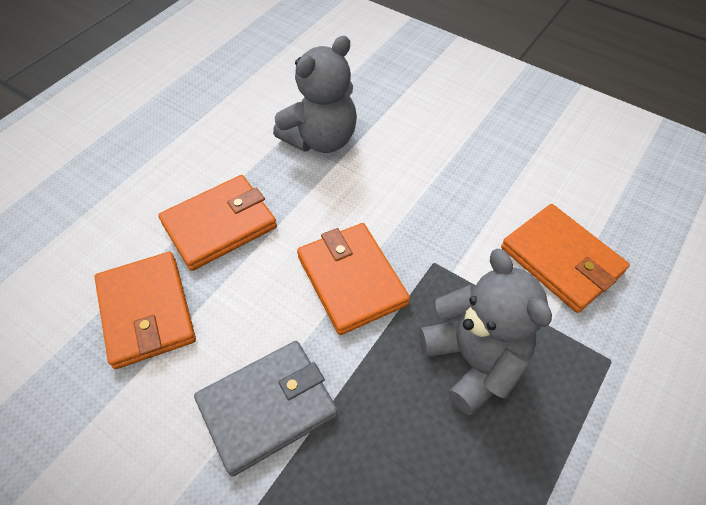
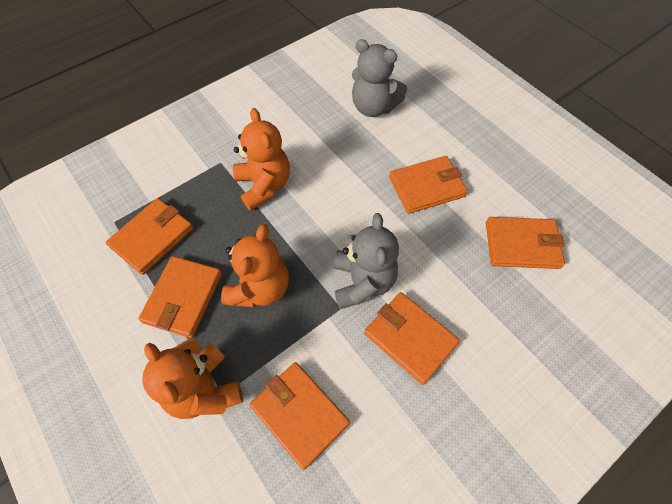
grey wallet: [194,341,338,477] = 1 -> none = 0
orange teddy bear: none = 0 -> [142,338,243,419] [221,224,289,307] [233,108,290,211] = 3
orange wallet: [94,252,196,369] [158,175,277,271] [297,223,410,335] [501,204,630,313] = 4 -> [106,198,193,275] [138,256,222,338] [249,362,350,470] [364,292,460,385] [389,156,468,214] [486,217,565,269] = 6

